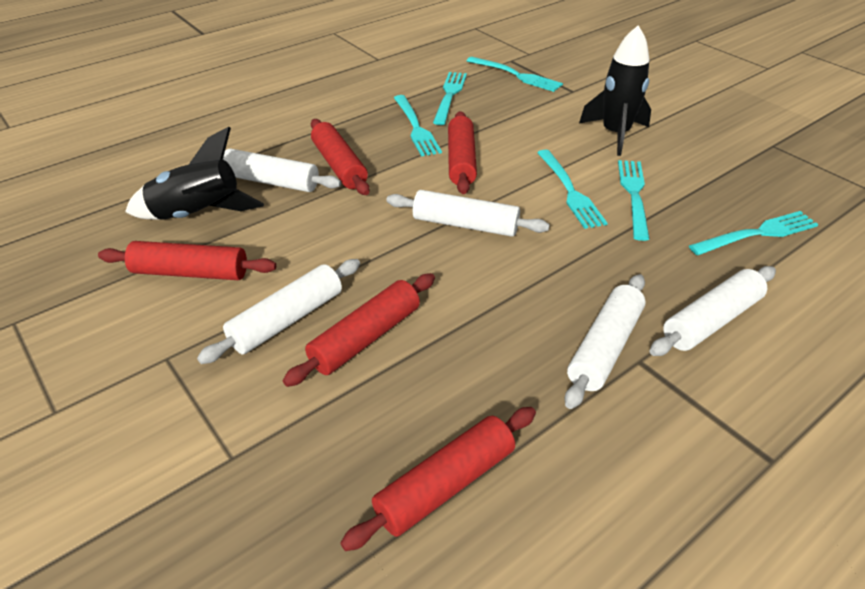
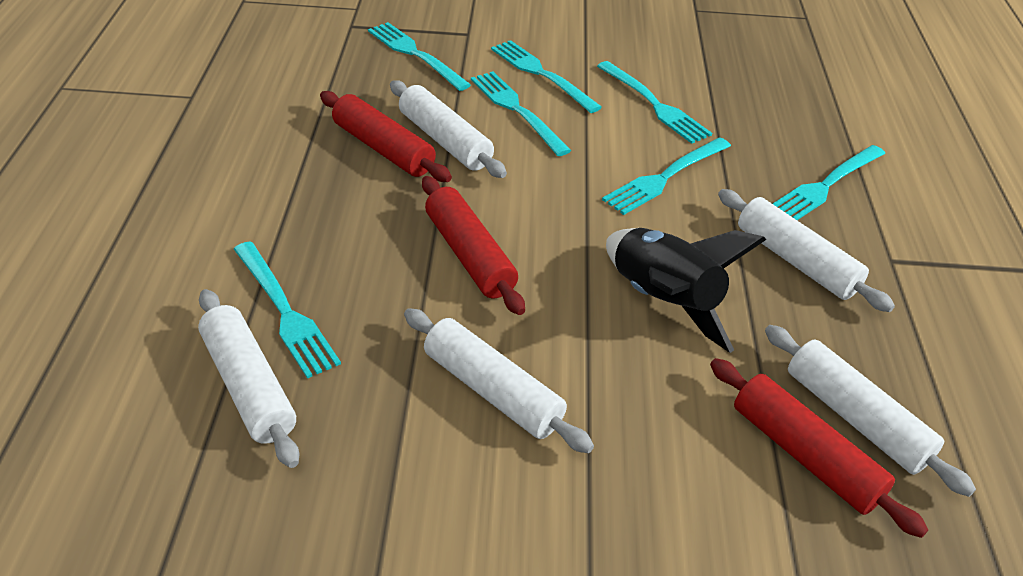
black rocket: [125,127,264,220] [579,25,651,156] = 2 -> [606,228,766,353] = 1
red rolling pin: [98,241,276,280] [283,273,435,387] [311,119,370,195] [340,407,536,551] [448,111,477,194] = 5 -> [320,91,452,182] [422,176,525,315] [710,358,928,538] = 3
turquoise fork: [394,95,442,157] [433,72,467,125] [467,57,563,92] [537,149,608,229] [618,160,649,241] [689,211,819,255] = 6 -> [234,241,341,379] [368,22,471,91] [471,72,571,156] [491,40,602,113] [597,61,712,144] [602,137,731,215] [773,145,885,220] = 7

